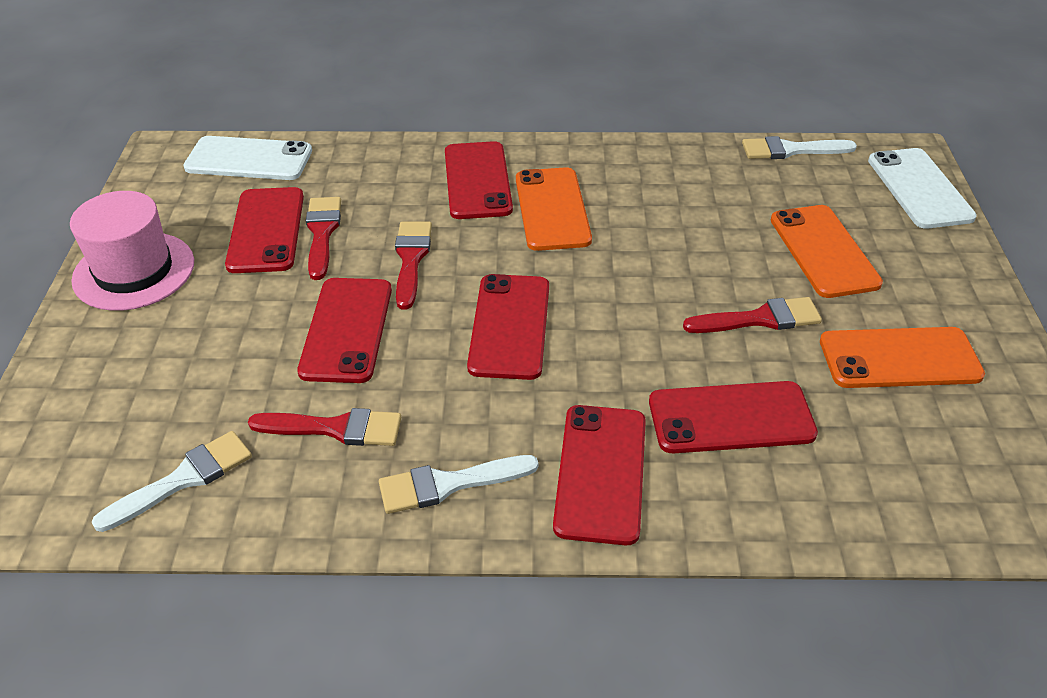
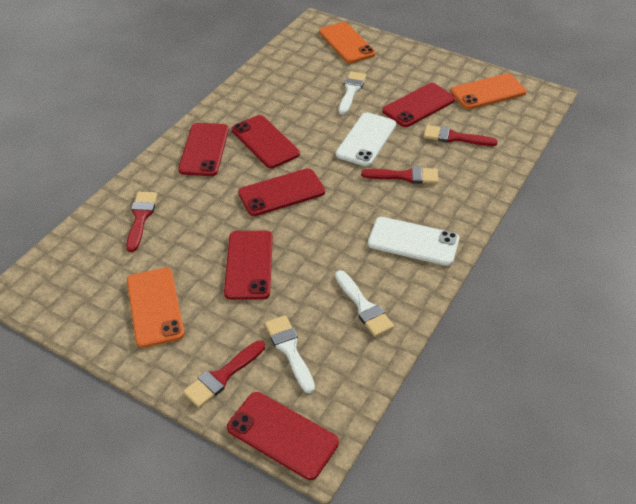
pink hat: [70,191,194,311] = 1 -> none = 0

